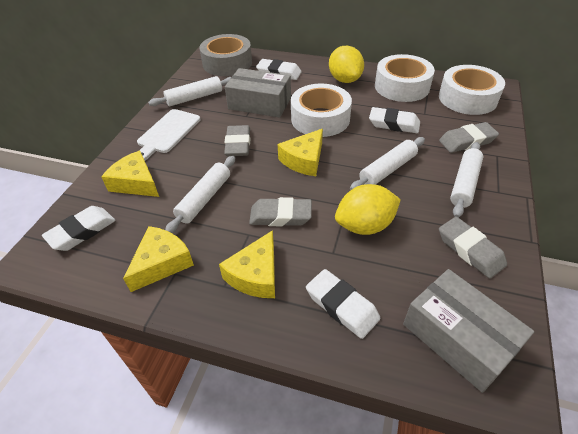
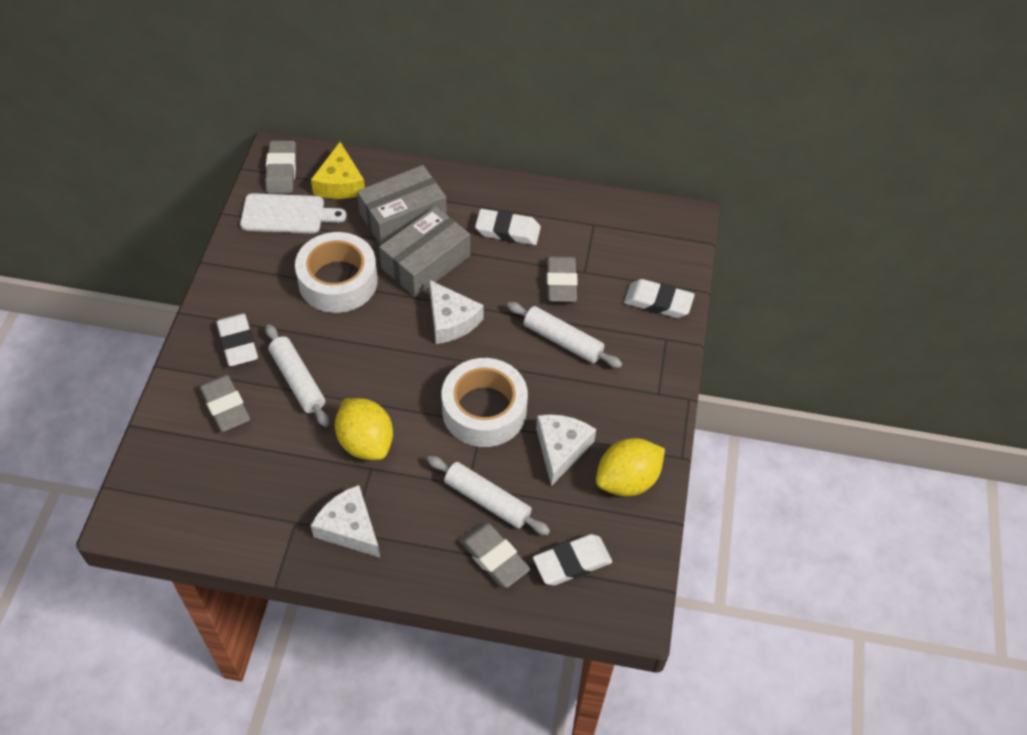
grey tape: [199,34,252,76] = 1 -> none = 0
white cheese: none = 0 -> [311,485,380,558] [429,280,484,344] [536,414,596,486] = 3
white rolling pin: [148,76,231,106] [165,156,235,233] [350,137,425,190] [450,142,483,218] = 4 -> [265,324,329,427] [427,456,550,535] [507,302,622,368] = 3
white tape: [291,84,352,137] [375,54,435,102] [439,65,505,115] = 3 -> [295,232,378,313] [442,358,528,447] = 2
yellow cheese: [101,151,159,197] [123,226,194,292] [219,230,275,298] [277,129,323,176] = 4 -> [311,142,365,199] = 1

